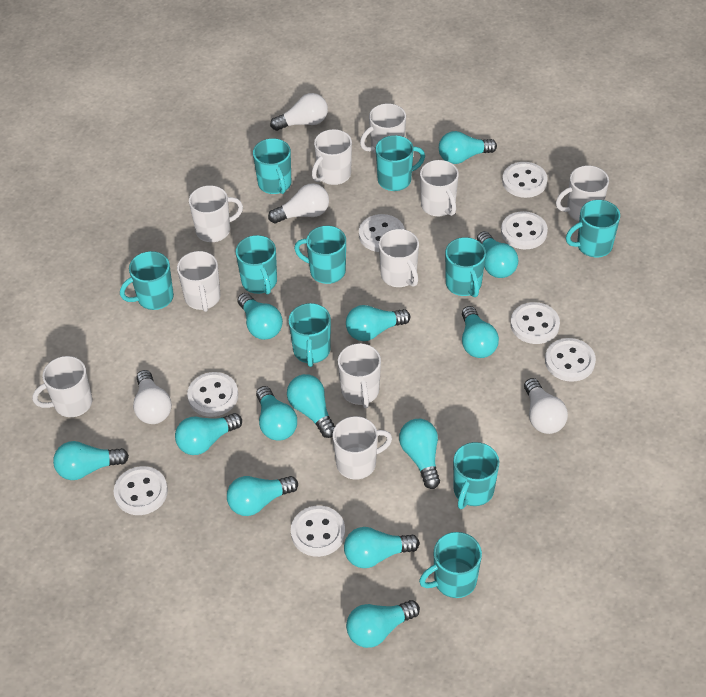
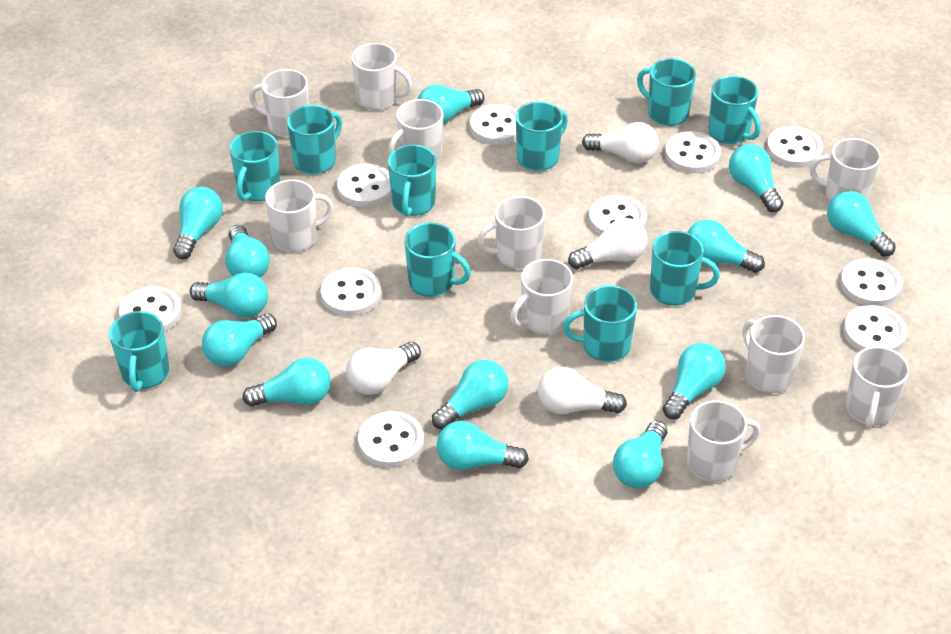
white button: [114,466,168,515] [187,372,238,417] [291,506,345,557] [359,214,405,252] [501,211,548,249] [502,162,548,198] [510,302,560,344] [545,338,596,382] = 8 -> [119,286,182,332] [321,267,381,316] [337,163,391,207] [358,411,424,468] [470,104,518,145] [589,195,647,235] [665,131,721,173] [767,126,823,168] [840,258,902,306] [843,305,907,351] = 10

